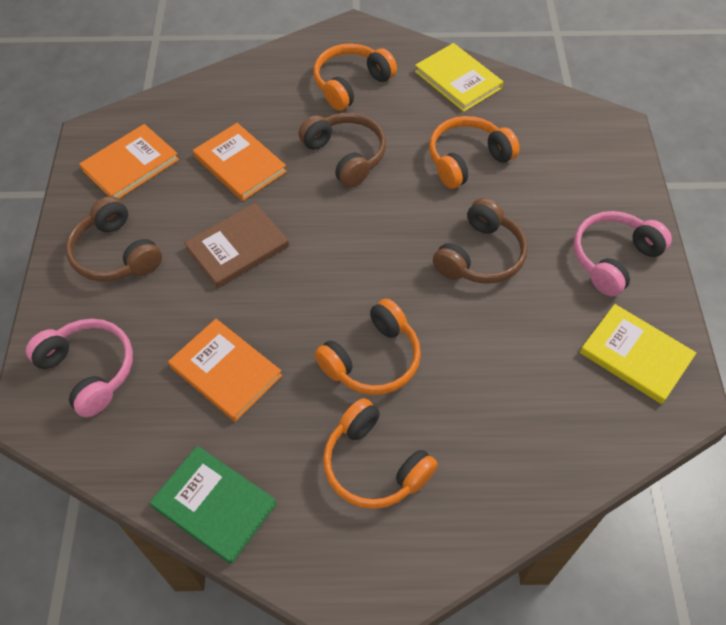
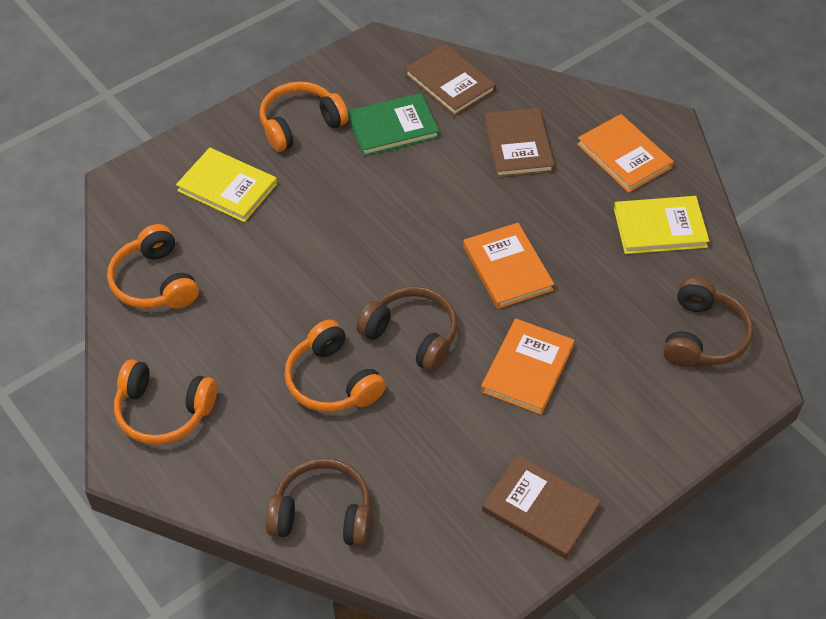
brown book: [184,203,289,288] = 1 -> [405,44,496,116] [482,455,601,559] [484,108,555,178] = 3
pink headphones: [26,319,133,418] [573,211,672,297] = 2 -> none = 0

